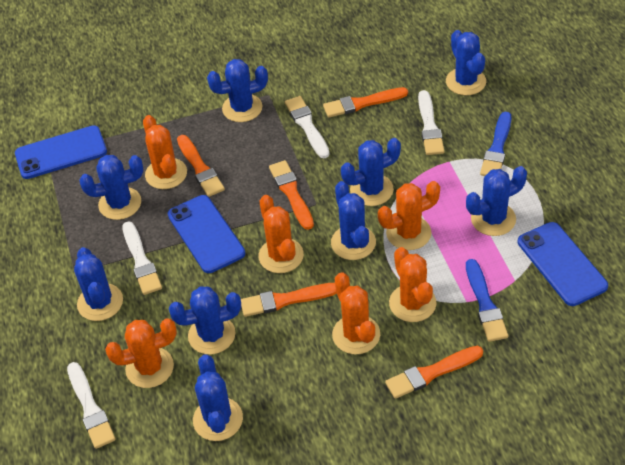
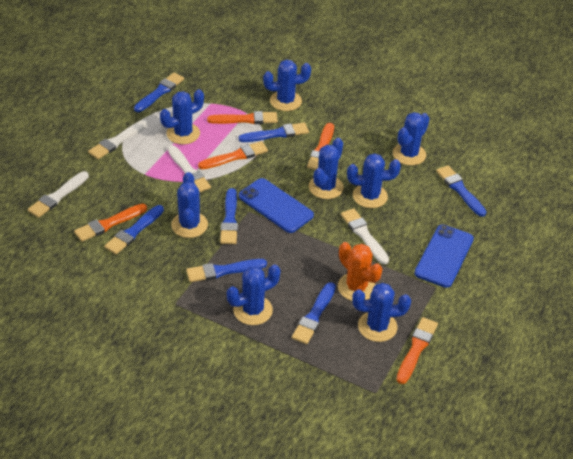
blue brush: [466,259,508,342] [480,112,512,176] = 2 -> [104,205,164,255] [134,73,184,112] [186,259,267,282] [220,188,238,244] [238,122,309,142] [292,282,336,344] [436,165,486,217] = 7
blue cactus: [74,247,123,321] [79,155,143,220] [169,286,241,355] [193,354,243,441] [207,59,268,122] [331,181,376,260] [341,138,401,206] [446,30,486,95] [466,166,527,236] = 9 -> [160,89,204,145] [171,172,208,238] [227,264,281,325] [263,59,311,111] [309,138,344,199] [347,153,401,208] [352,283,411,342] [393,112,429,166] = 8
blue phone: [15,125,107,179] [168,195,245,273] [518,222,608,306] = 3 -> [239,178,314,233] [414,225,474,288] = 2
orange cactus: [105,318,177,388] [143,115,187,189] [259,195,304,273] [332,272,380,354] [378,181,440,250] [389,247,437,322] = 6 -> [338,242,382,301] = 1

